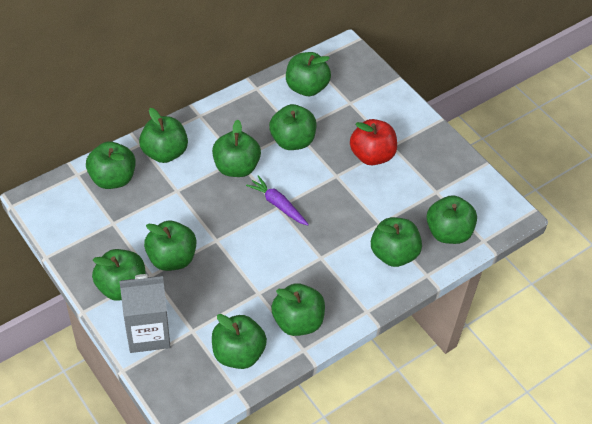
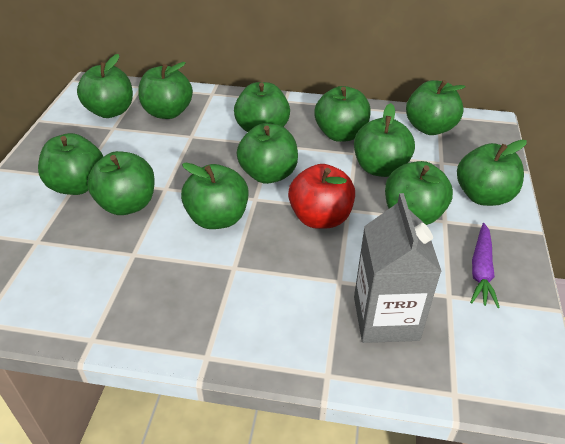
green apple: [86,141,136,189] [92,249,146,301] [139,108,188,163] [144,220,197,271] [212,120,261,177] [212,314,267,369] [269,104,316,150] [271,283,325,336] [286,52,331,96] [371,217,422,267] [426,195,477,244] = 11 -> [38,133,103,195] [77,54,133,118] [87,151,155,215] [138,62,193,119] [181,163,249,229] [234,82,290,132] [237,123,298,184] [315,86,371,142] [354,103,415,177] [385,161,453,225] [406,80,466,135] [457,140,527,206] = 12

